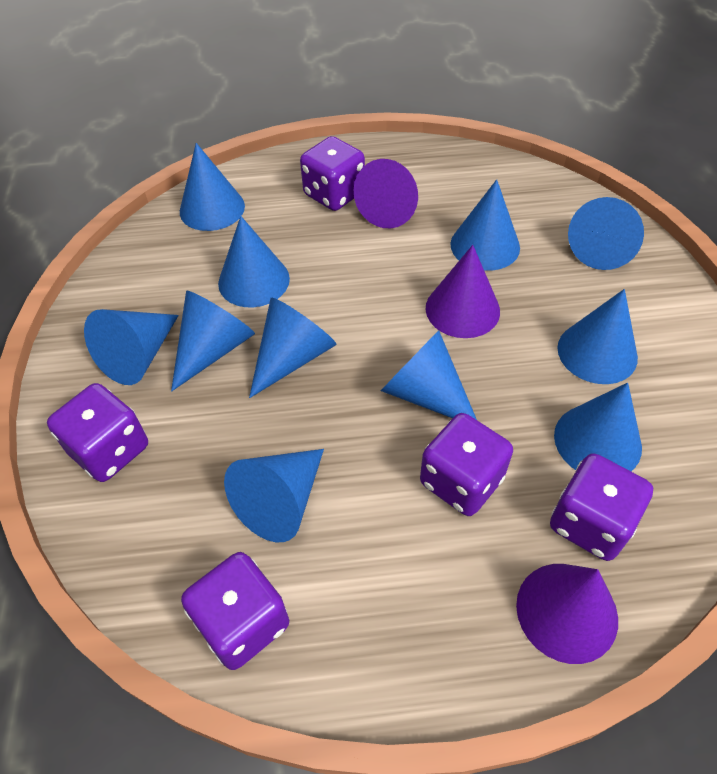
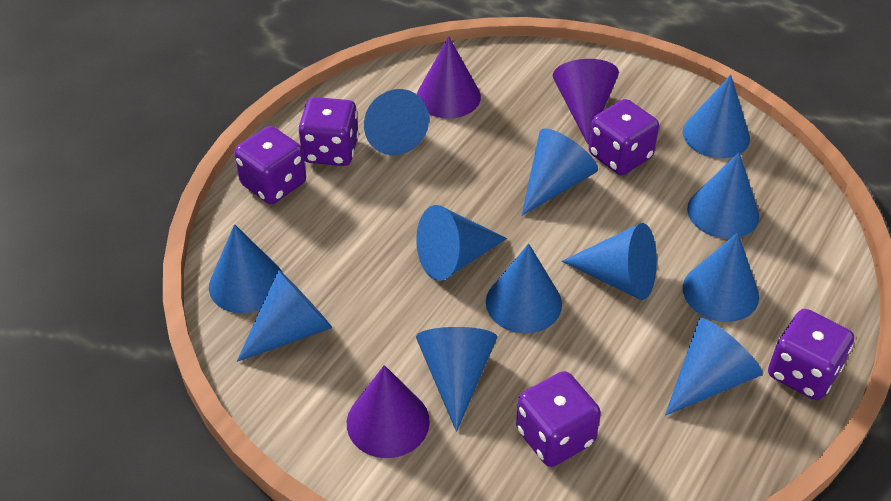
blue cone: [84,309,179,385] [171,291,255,391] [180,143,245,231] [218,216,290,307] [224,449,324,542] [249,298,337,398] [381,331,477,420] [450,179,520,270] [554,383,642,471] [557,289,638,384] [568,197,644,270] = 11 -> [209,224,283,314] [237,270,332,362] [364,89,429,155] [416,205,507,281] [416,327,497,432] [486,244,562,333] [522,128,598,215] [562,223,657,300] [665,318,763,416] [683,75,750,158] [683,233,759,322] [687,152,759,239] = 12

